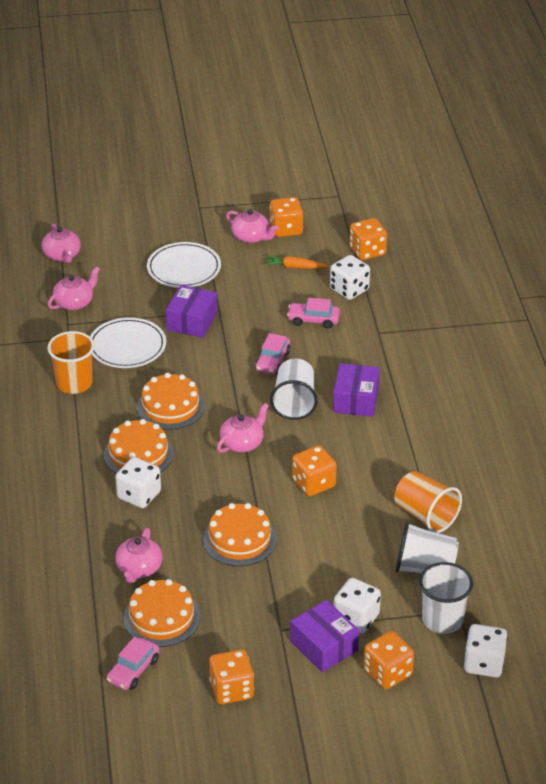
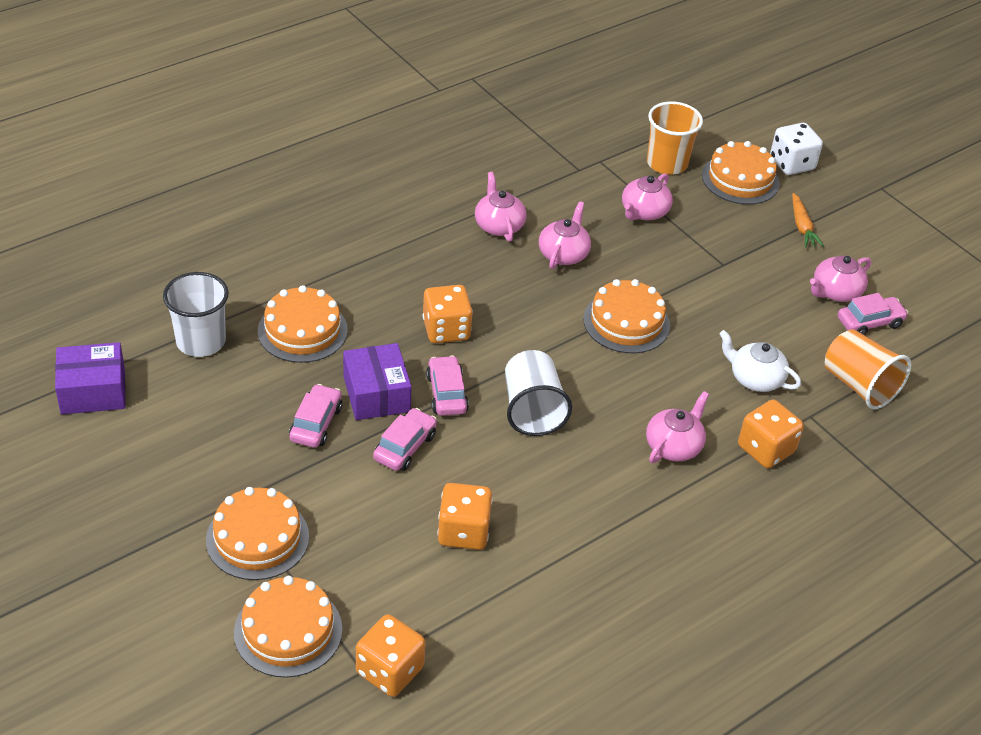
orange cake: [104,419,174,474] [123,579,200,647] [137,373,205,430] [203,503,276,566] = 4 -> [206,487,309,580] [234,576,342,678] [258,285,348,363] [583,279,670,353] [702,141,780,205] = 5
orange dice: [209,649,254,704] [270,197,303,237] [292,445,336,496] [350,218,387,260] [364,631,414,689] = 5 -> [356,614,425,697] [423,285,473,343] [437,483,493,550] [738,399,804,468] = 4
pink car: [106,637,159,690] [255,333,291,375] [287,298,340,329] = 3 -> [289,384,342,448] [373,408,437,471] [426,356,469,416] [837,293,908,335] = 4
purple box: [166,285,217,338] [290,600,359,672] [333,363,380,417] = 3 -> [55,342,126,414] [343,343,412,420] = 2
white cup: [270,358,318,420] [396,521,459,573] [419,562,473,634] = 3 -> [163,272,229,357] [505,350,572,436] = 2
white dice: [115,457,161,508] [330,255,370,300] [334,578,381,633] [464,624,508,678] = 4 -> [770,123,823,175] = 1
white plate: [90,317,166,368] [147,242,221,288] = 2 -> none = 0
white teapot: none = 0 -> [719,330,801,392] = 1

